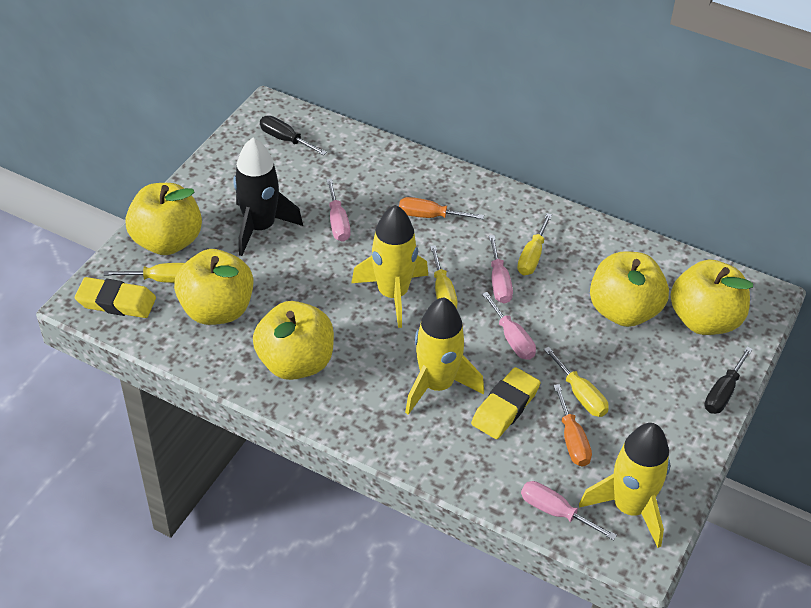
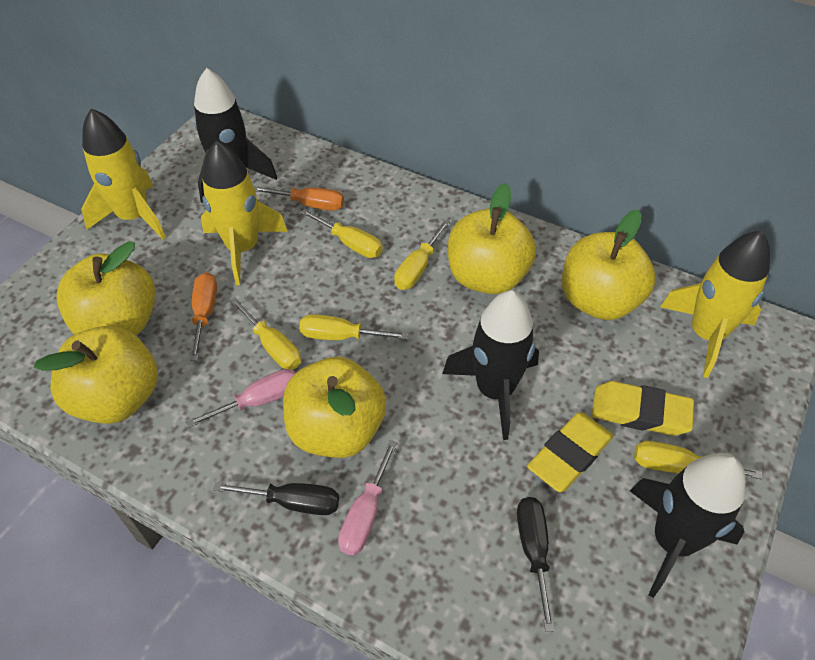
black rocket: [233,138,303,256] = 1 -> [194,68,277,203] [442,290,539,440] [630,453,746,598] = 3
pink screwdriver: [326,179,351,242] [482,292,536,360] [489,235,513,304] [521,481,617,540] = 4 -> [186,369,296,428] [338,440,397,556] = 2
yellow screwdriver: [104,263,185,283] [430,245,458,309] [517,213,552,275] [544,347,609,417] = 4 -> [230,298,301,370] [299,314,408,340] [301,209,383,258] [394,220,450,290] [634,441,762,479] = 5

